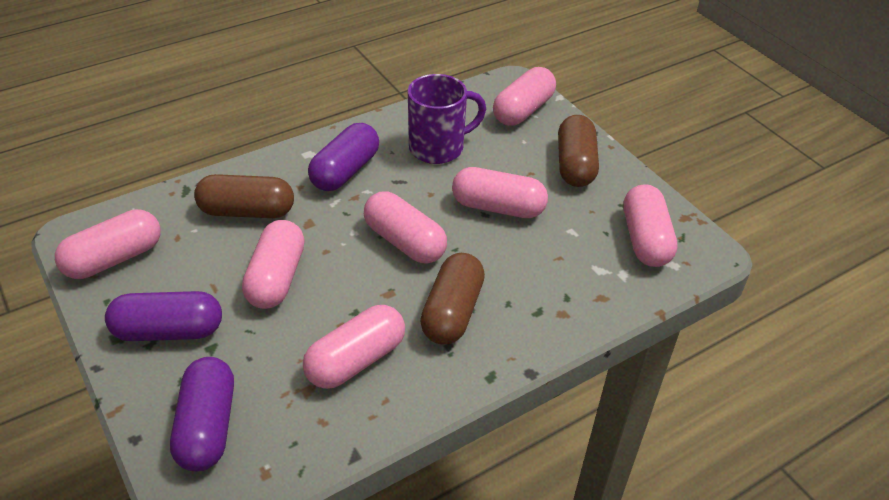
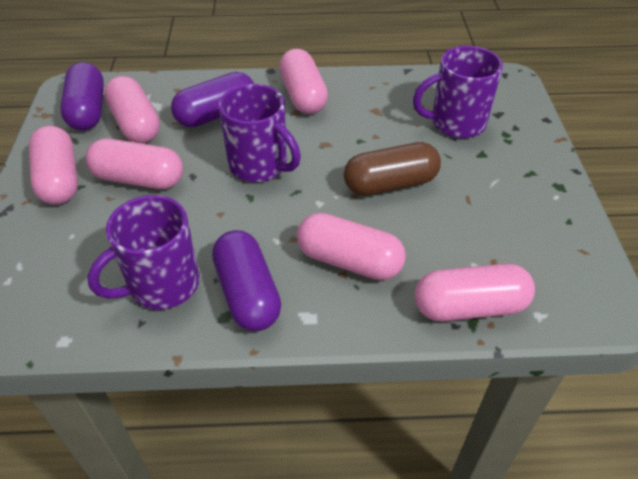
brown capsule: [194,174,294,218] [420,253,485,344] [558,115,599,187] = 3 -> [344,142,441,196] = 1
pink capsule: [55,209,160,279] [242,220,305,309] [303,305,405,389] [364,191,447,264] [452,167,548,218] [493,67,556,126] [624,184,678,267] = 7 -> [29,126,78,205] [85,138,183,189] [104,76,160,143] [279,49,328,114] [297,213,406,280] [414,264,535,321] = 6
purple mug: [408,74,486,164] = 1 -> [87,195,200,310] [219,84,301,182] [413,46,503,138] = 3

